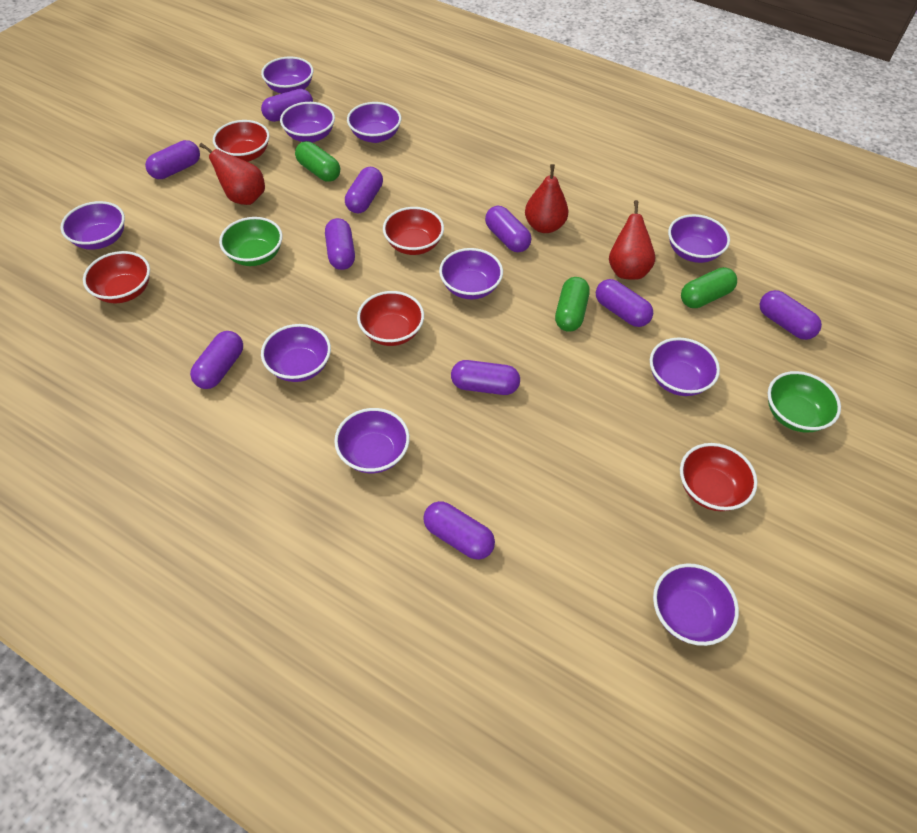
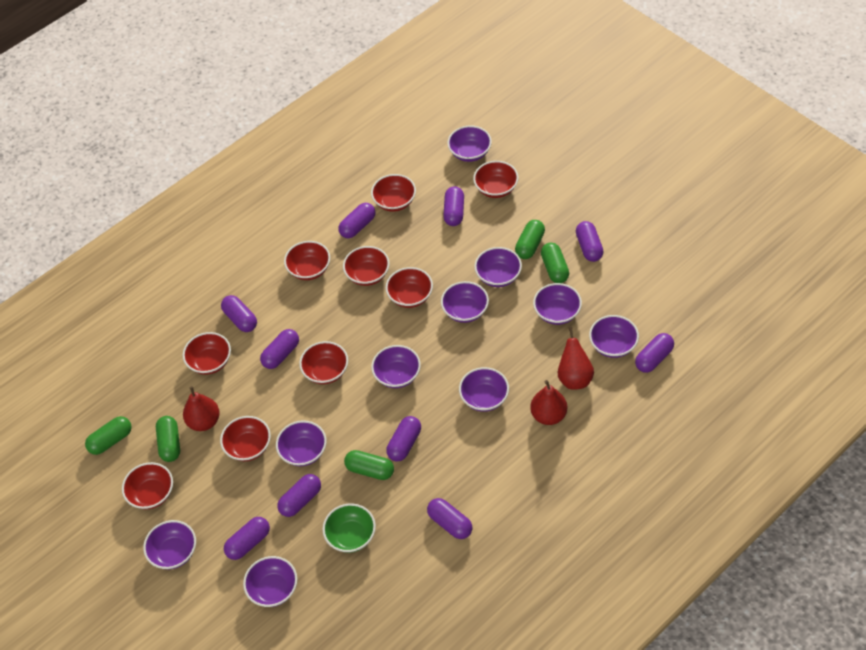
green bowl: [219,217,283,266] [768,371,841,432] = 2 -> [322,504,376,553] = 1
green capsule: [295,141,340,182] [555,277,590,332] [681,267,737,308] = 3 -> [85,416,132,455] [156,416,180,462] [344,450,394,480] [515,220,545,259] [541,243,569,283] = 5
red bowl: [83,251,150,303] [213,120,270,162] [357,291,424,346] [383,207,444,255] [680,443,758,511] = 5 -> [122,462,173,509] [183,332,231,375] [220,416,271,461] [284,241,330,280] [299,341,348,384] [343,246,390,286] [371,174,416,212] [386,267,433,308] [473,161,519,198] = 9

